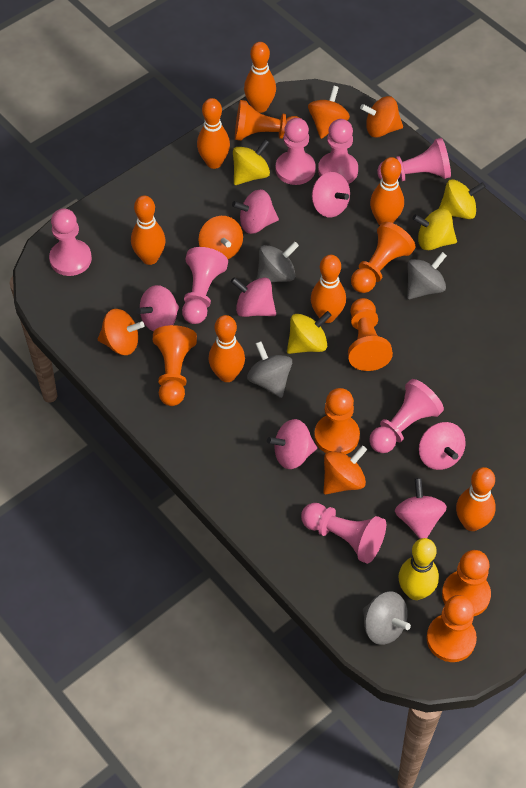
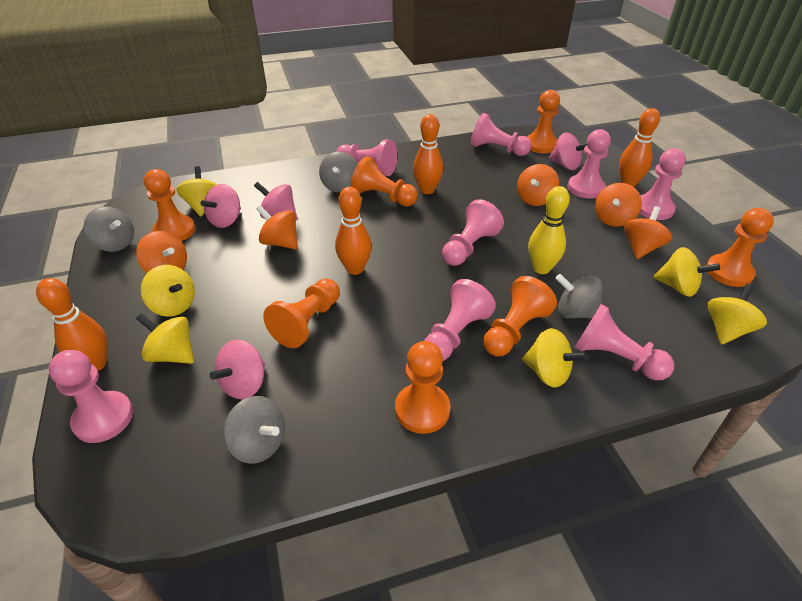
orange bowling pin: [131,195,166,265] [197,98,230,169] [208,315,245,382] [244,42,276,113] [311,255,346,323] [370,157,404,225] [456,467,496,531] = 7 -> [36,278,107,371] [335,187,372,275] [413,114,443,194] [619,108,660,187] = 4
pink pawn: [49,208,92,276] [182,247,228,324] [275,118,316,185] [301,503,386,564] [318,119,358,184] [369,379,444,453] [377,138,451,181] = 7 -> [49,350,133,443] [336,139,397,176] [424,279,496,361] [442,199,504,266] [471,113,532,156] [568,129,611,199] [574,304,674,380] [639,148,686,220] = 8
pink spinning top: [136,285,179,332] [231,277,276,317] [232,189,279,234] [267,419,317,469] [312,172,350,217] [395,478,447,539] [419,422,466,470] = 7 -> [201,184,241,228] [210,340,265,400] [254,182,297,220] [548,132,587,170] = 4
yellow spinning top: [233,139,270,185] [287,311,332,354] [412,208,457,250] [439,179,486,219] = 4 -> [136,313,194,364] [141,265,195,317] [176,166,217,216] [522,328,588,388] [654,247,720,297] [707,284,767,344] = 6

